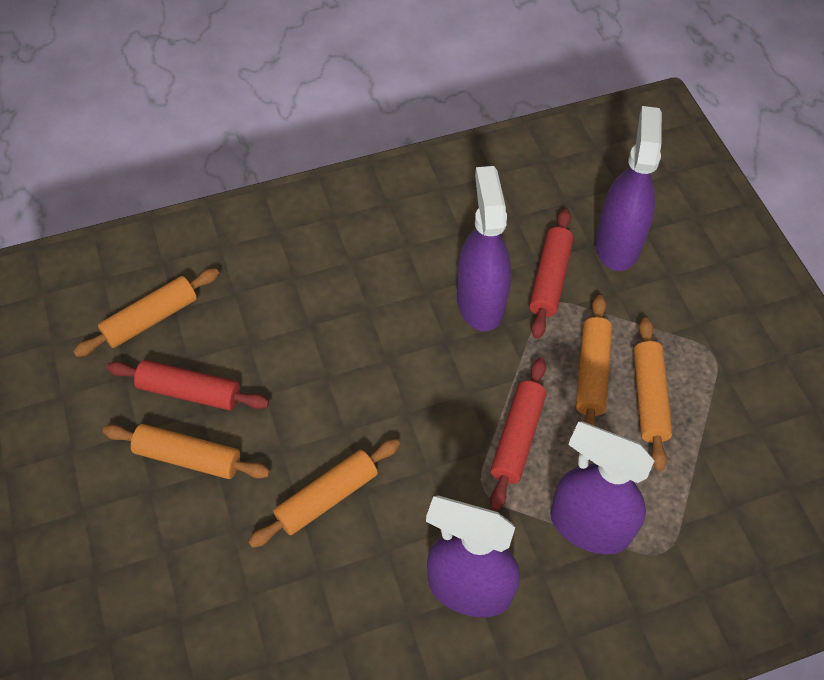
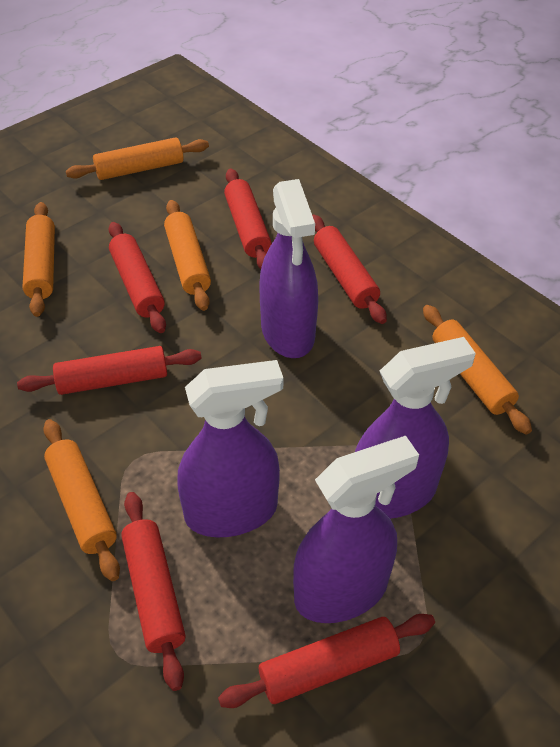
red rolling pin: [107,360,269,411] [490,358,547,511] [529,209,574,339] = 3 -> [17,346,202,395] [109,222,166,333] [121,492,186,691] [218,614,435,708] [224,169,272,269] [312,214,387,324] = 6

